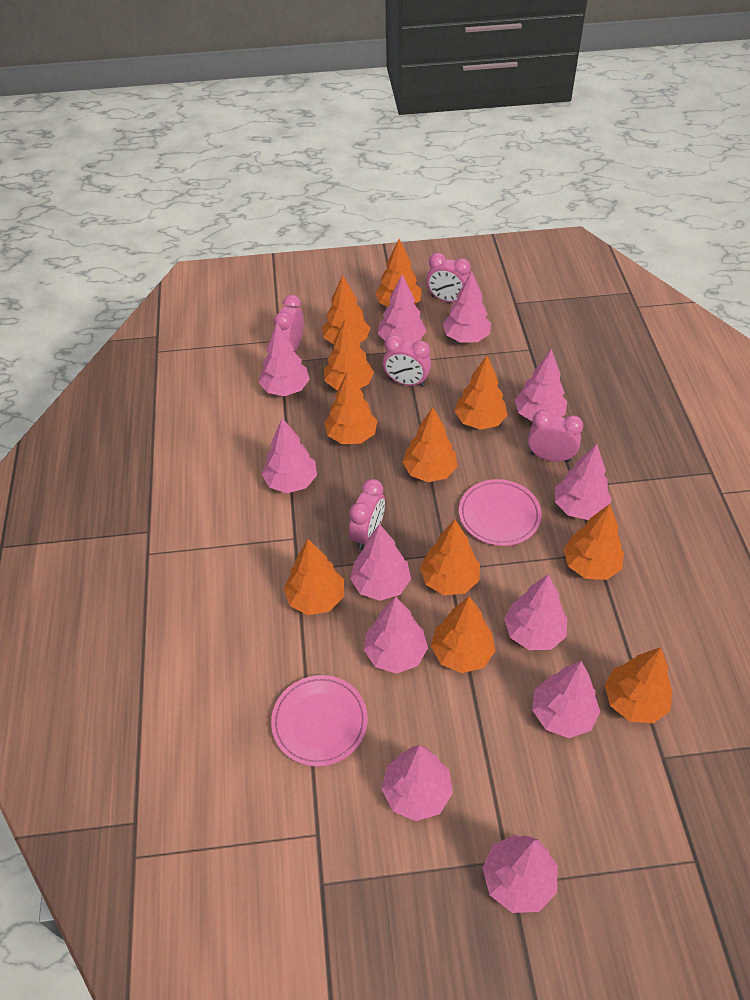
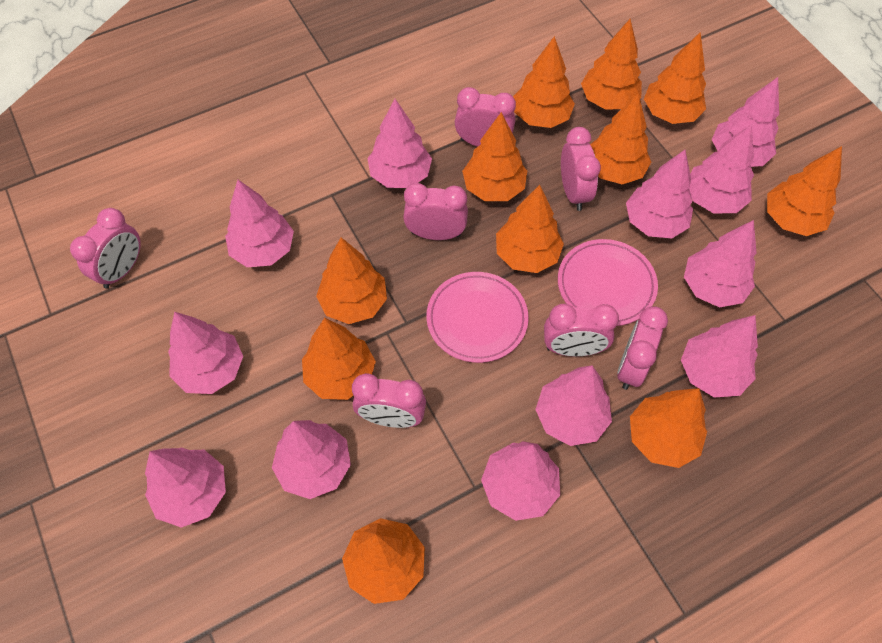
pink clock: [274,295,304,352] [349,479,385,550] [383,335,431,387] [427,253,471,303] [528,410,583,462] = 5 -> [70,208,141,289] [352,373,426,428] [403,183,468,240] [455,87,516,147] [544,304,619,356] [561,127,601,211] [617,307,668,390] = 7

